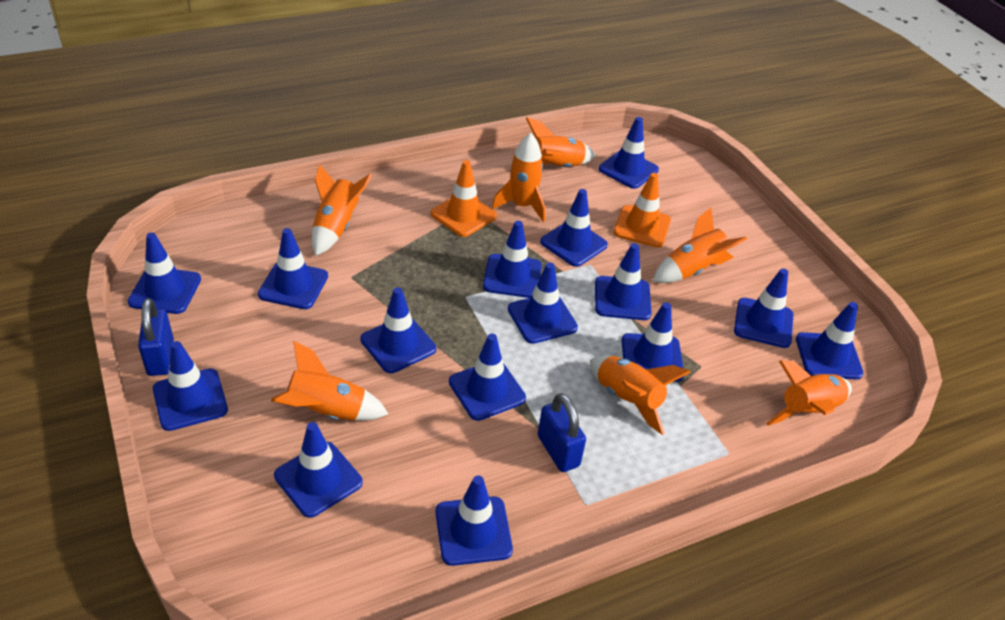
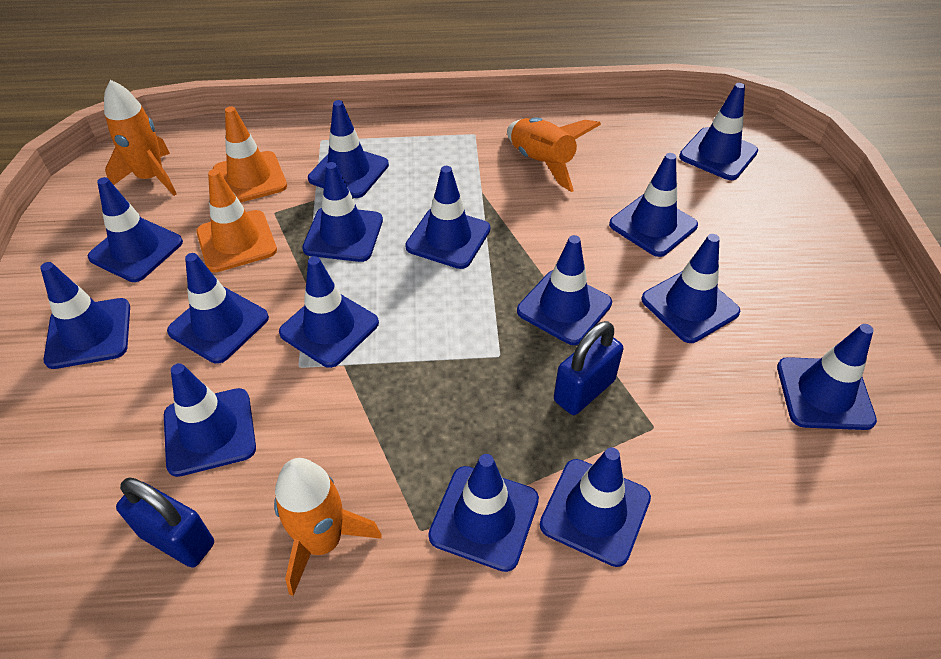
orange rocket: [271,341,388,421] [312,164,372,256] [492,133,546,222] [526,117,596,167] [590,356,691,435] [653,208,747,283] [766,360,852,426] = 7 -> [104,80,176,196] [274,458,382,596] [507,117,601,192] = 3

